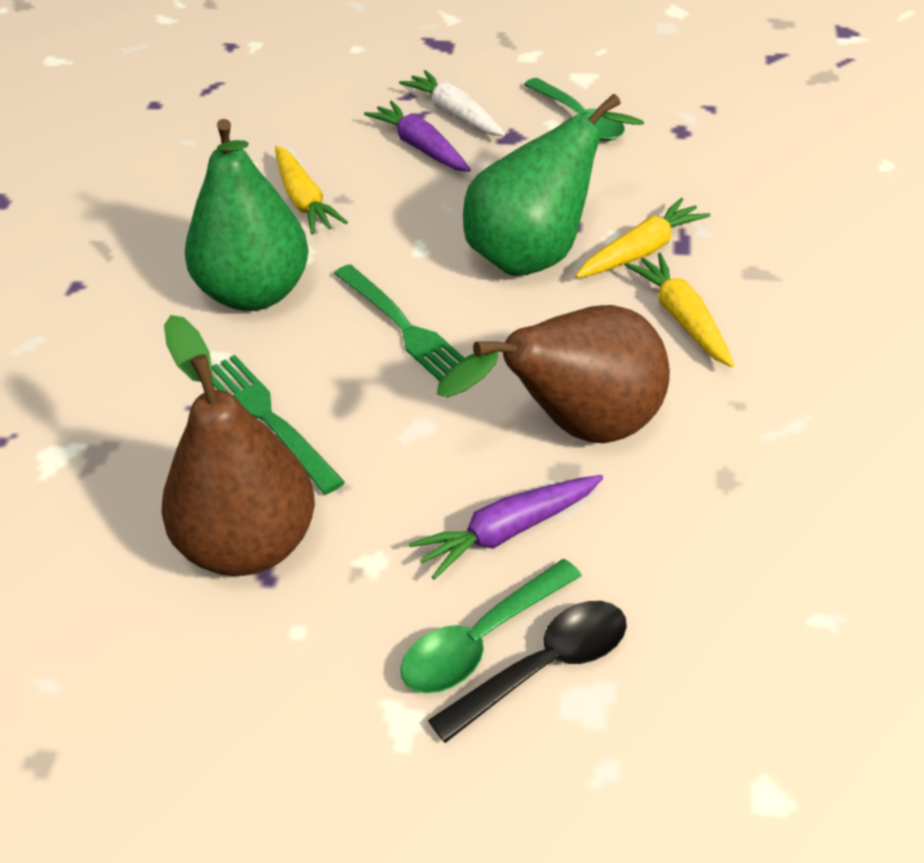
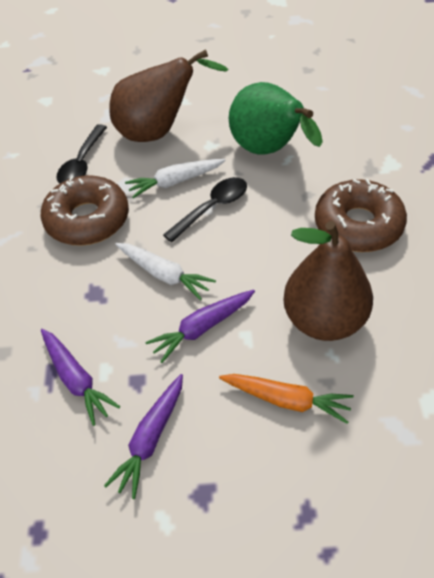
black spoon: [428,601,627,743] = 1 -> [57,124,107,184] [163,177,247,242] = 2
brown donut: none = 0 -> [40,175,129,246] [315,179,407,252] = 2
green fork: [211,355,345,495] [334,264,465,381] = 2 -> none = 0
green pear: [185,119,309,311] [463,94,644,276] = 2 -> [229,82,323,155] = 1
green spoon: [401,559,582,693] [524,78,625,141] = 2 -> none = 0
orange carrot: none = 0 -> [219,374,354,424] = 1
purple carrot: [364,101,471,172] [409,475,603,580] = 2 -> [41,329,120,426] [104,374,183,499] [145,290,255,363] = 3
white carrot: [399,70,505,136] = 1 -> [115,243,216,300] [125,159,226,198] = 2
yellow carrot: [275,146,348,235] [576,198,711,278] [624,253,734,367] = 3 -> none = 0

